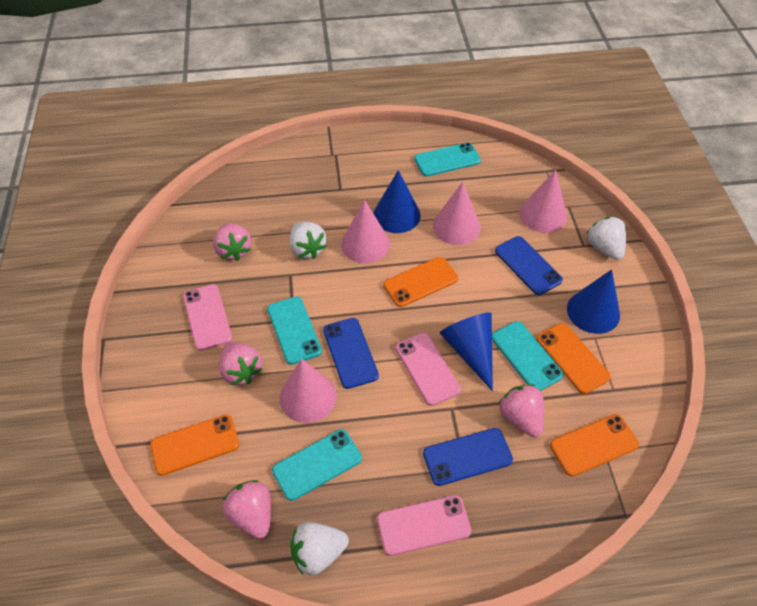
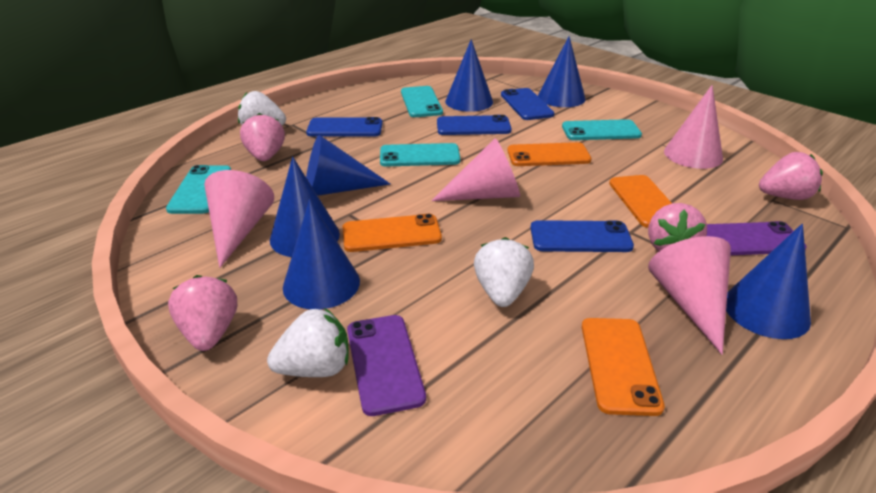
blue cone: [373,170,421,233] [440,312,493,391] [567,269,620,334] = 3 -> [270,157,340,257] [283,199,360,309] [306,135,390,196] [445,39,493,112] [538,36,585,107] [726,224,811,339] = 6
blue phone: [323,318,379,389] [423,428,513,486] [495,236,563,295] = 3 -> [306,117,383,137] [437,115,512,135] [501,88,554,120] [530,220,634,252] = 4
pink phone: [183,284,232,351] [377,495,471,556] [395,333,461,406] = 3 -> none = 0
purple phone: none = 0 -> [347,315,426,416] [706,221,807,255] = 2

